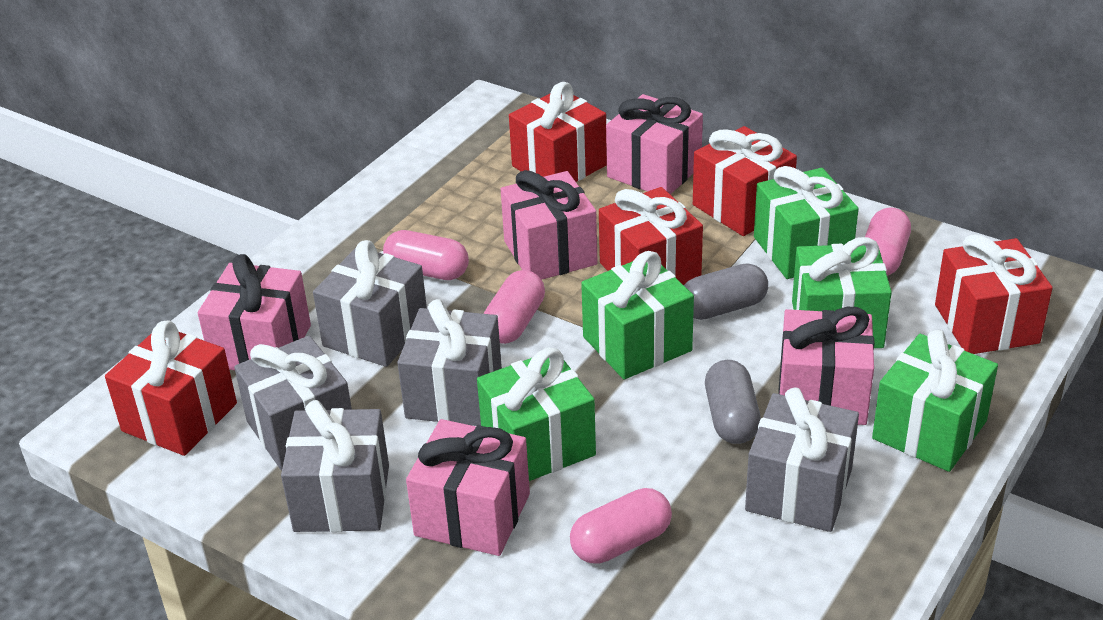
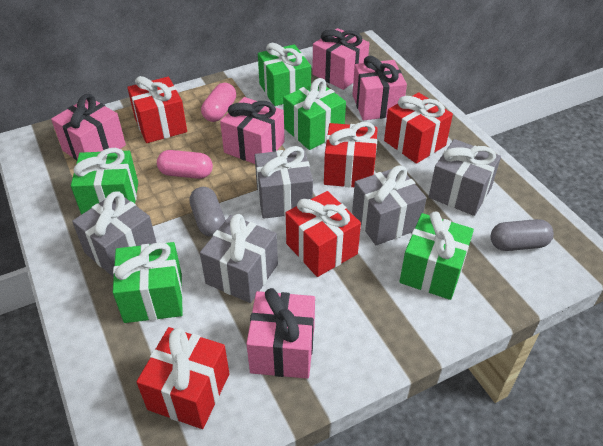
pink capsule: [383,230,469,280] [484,270,545,344] [570,488,672,564] [865,208,911,276] = 4 -> [157,150,213,179] [201,83,236,122] = 2

